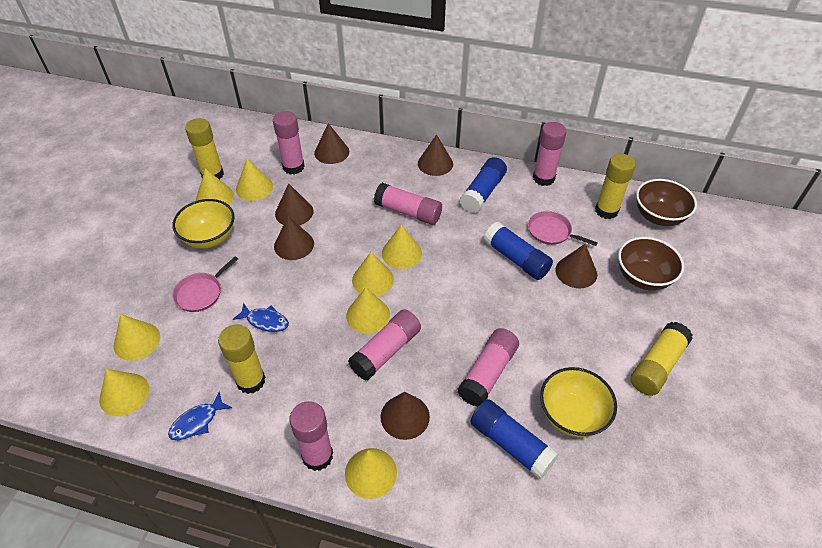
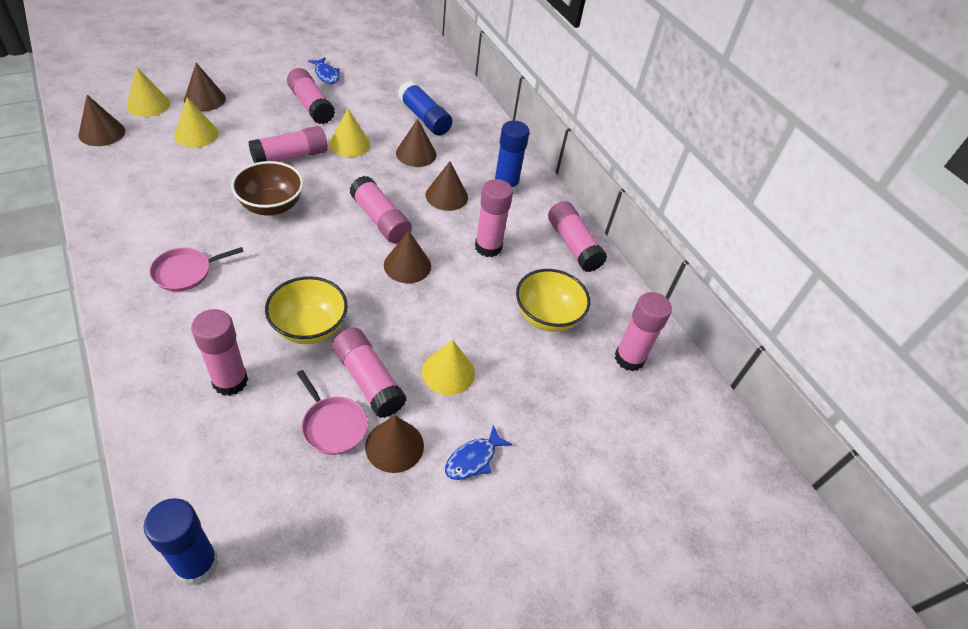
brown bowl: [618,237,684,291] [636,179,697,226] = 2 -> [231,161,304,216] = 1
pink glue stick: [273,111,305,175] [289,401,333,471] [348,309,421,381] [374,183,442,225] [457,328,519,407] [533,122,567,186] = 6 -> [191,309,248,396] [248,126,328,163] [287,68,335,124] [332,328,407,418] [349,176,412,243] [475,179,513,257] [548,201,607,272] [615,292,672,371] = 8
yellow cone: [99,369,149,416] [114,314,160,361] [196,168,234,205] [236,159,273,201] [345,448,397,499] [346,288,390,333] [352,252,394,296] [382,225,422,269] = 8 -> [127,67,170,117] [174,98,219,147] [329,109,370,157] [422,340,475,395] = 4
yellow glue stick: [185,118,224,180] [218,324,265,394] [595,154,636,219] [631,322,693,396] = 4 -> none = 0

